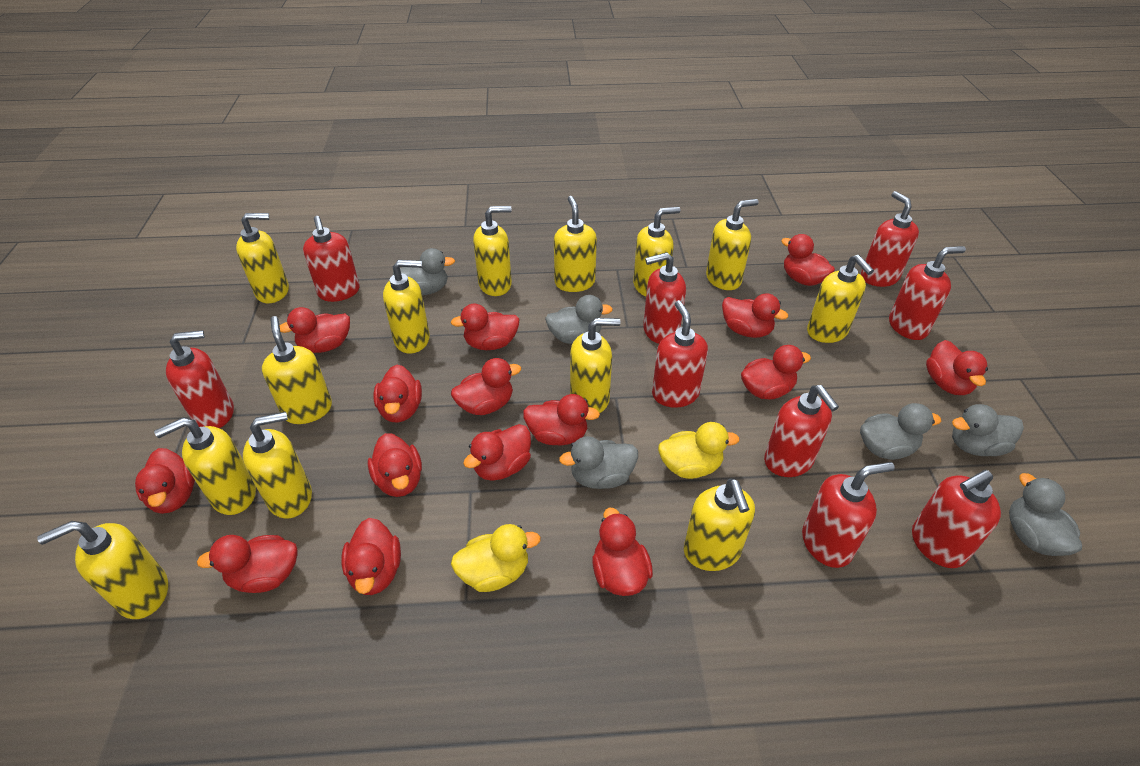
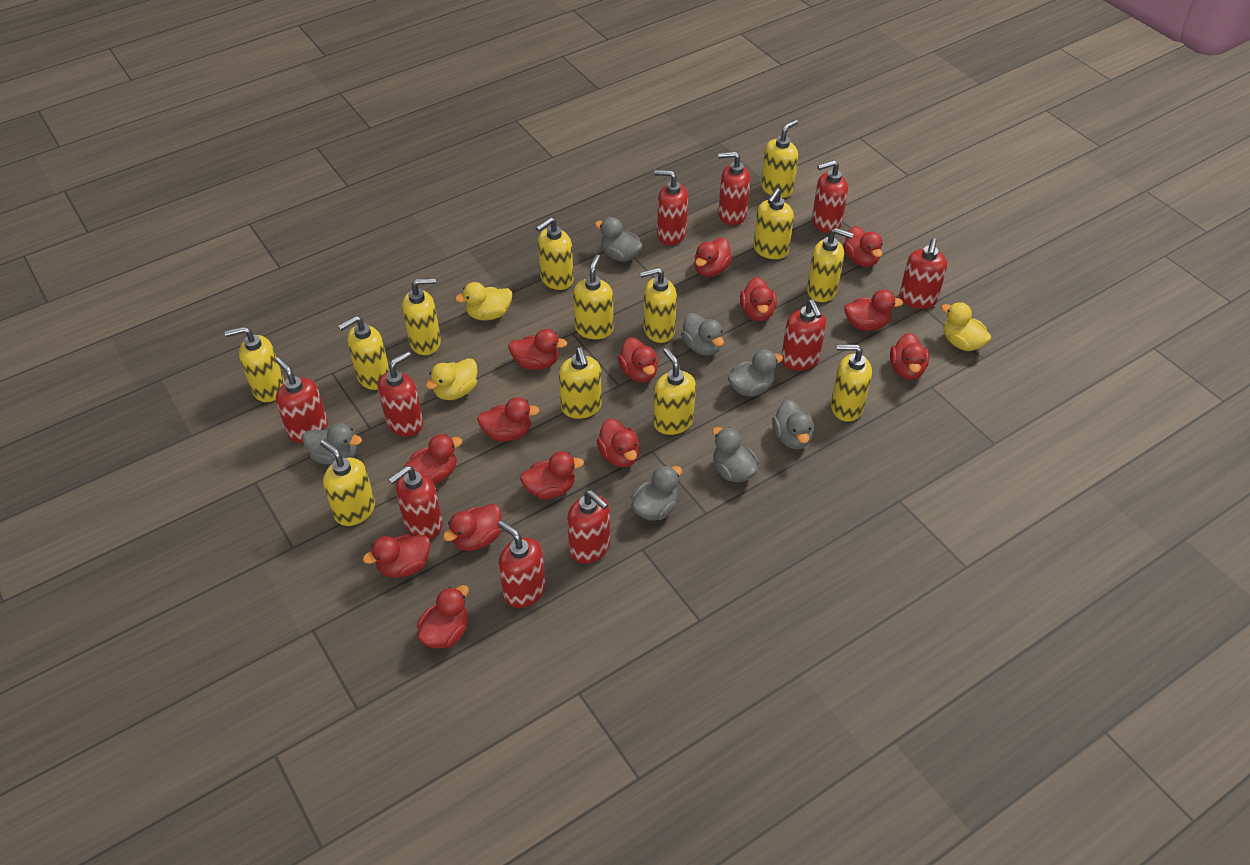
grey duck: [393,248,455,295] [545,295,613,344] [559,436,638,489] [860,403,941,460] [952,404,1024,456] [1009,473,1082,556] = 6 -> [303,423,362,465] [595,217,643,262] [631,465,682,520] [681,313,724,356] [712,427,759,482] [728,349,783,397] [772,400,814,449] = 7
red duck: [135,448,195,514] [197,535,298,593] [280,307,350,353] [341,518,401,595] [368,433,422,497] [373,365,422,423] [451,304,520,350] [451,358,521,415] [463,424,531,481] [523,394,600,445] [592,507,653,596] [722,293,788,338] [741,345,811,399] [781,234,835,286] [926,340,988,395] = 15 -> [363,534,431,578] [404,434,462,485] [417,585,469,649] [443,504,502,551] [477,397,540,441] [508,329,568,370] [520,451,584,499] [596,419,640,467] [618,337,658,383] [694,238,733,277] [740,277,777,321] [843,226,883,267] [844,290,903,331] [890,333,929,380] = 14
red soap dispenser: [166,330,234,428] [303,216,360,302] [643,252,686,344] [652,300,708,408] [764,385,839,477] [802,462,895,568] [861,191,919,287] [889,246,966,340] [912,470,1001,568] = 9 -> [276,357,328,443] [378,351,423,437] [389,466,443,539] [498,520,546,608] [567,490,610,564] [654,170,688,245] [718,151,750,226] [782,300,826,371] [812,160,848,234] [899,238,947,309] = 10
yellow duck: [451,524,541,592] [658,422,740,479] = 2 -> [426,358,477,400] [455,282,512,321] [941,302,991,351] = 3

